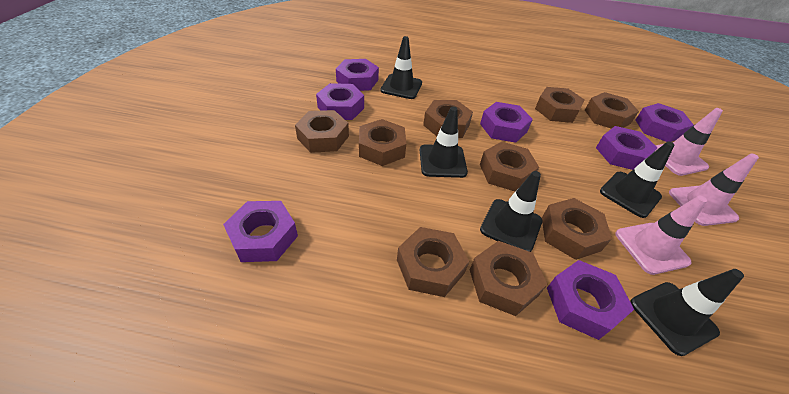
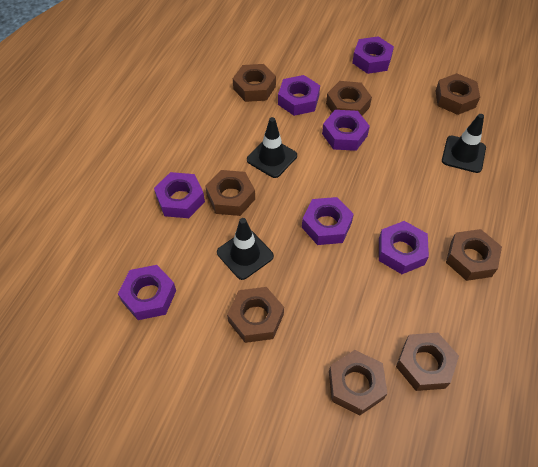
black traffic cone: [380,36,422,99] [420,107,468,178] [480,171,542,252] [600,141,675,218] [630,269,744,356] = 5 -> [217,218,274,280] [247,117,297,178] [442,114,486,173] = 3
brown nut: [295,110,349,153] [359,119,406,166] [397,227,469,297] [423,100,473,138] [470,241,548,316] [480,142,539,191] [535,87,585,123] [542,198,612,260] [585,92,639,129] = 9 -> [205,170,255,216] [227,287,284,343] [233,64,276,102] [326,81,372,116] [329,350,387,416] [396,333,459,391] [436,73,480,115] [446,229,502,281] = 8
pink traffic cone: [615,196,707,275] [655,108,723,176] [669,153,759,226] = 3 -> none = 0

